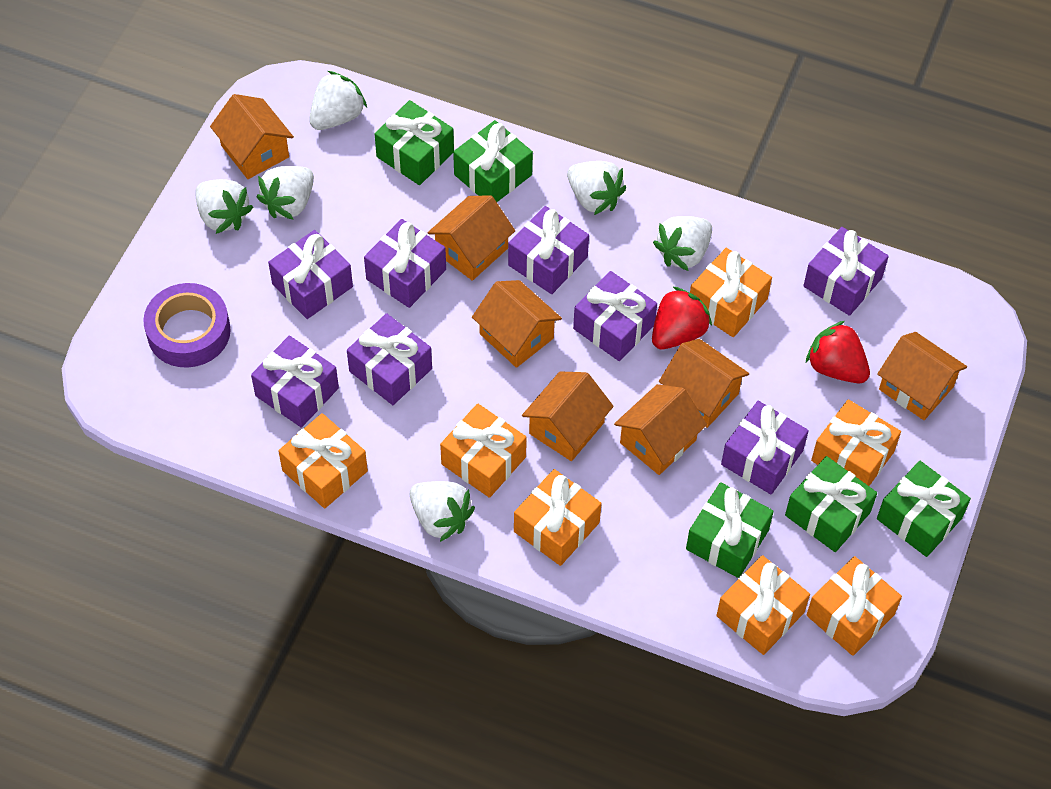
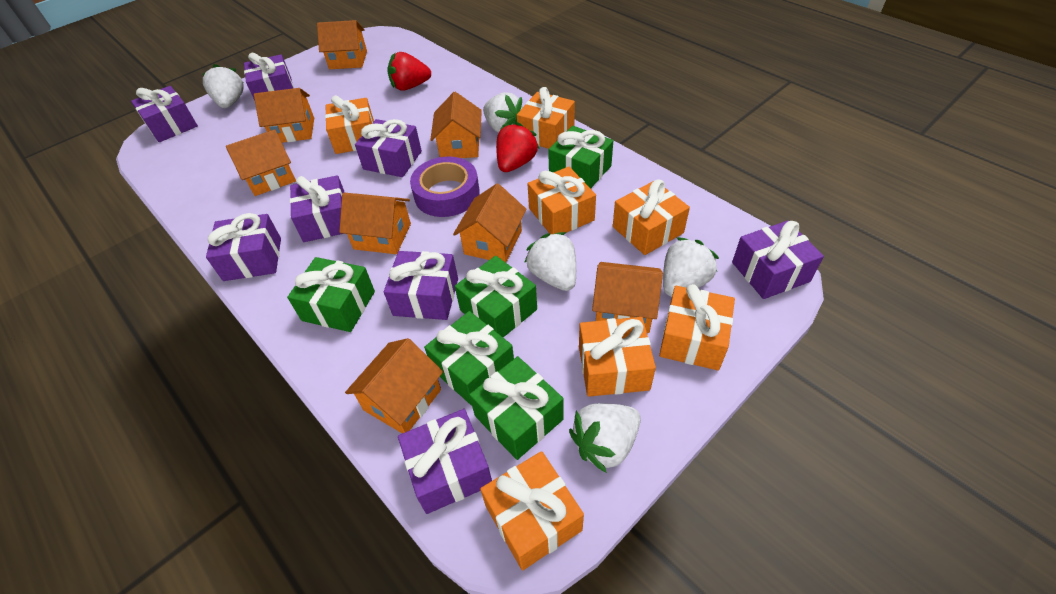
orange house: [210,94,294,179] [428,195,515,281] [472,280,562,368] [522,372,614,461] [614,384,707,475] [659,339,749,428] [877,332,967,420] = 7 -> [226,129,296,196] [254,88,314,143] [317,20,367,69] [339,193,411,254] [345,338,443,433] [430,92,482,158] [453,184,527,262] [592,262,663,333] = 8
white strawberry: [195,179,253,234] [257,166,314,220] [309,71,367,130] [410,481,475,542] [567,161,626,215] [653,216,712,271] = 6 -> [202,64,244,108] [483,92,523,133] [524,232,576,291] [569,403,641,473] [663,237,719,297] = 5

